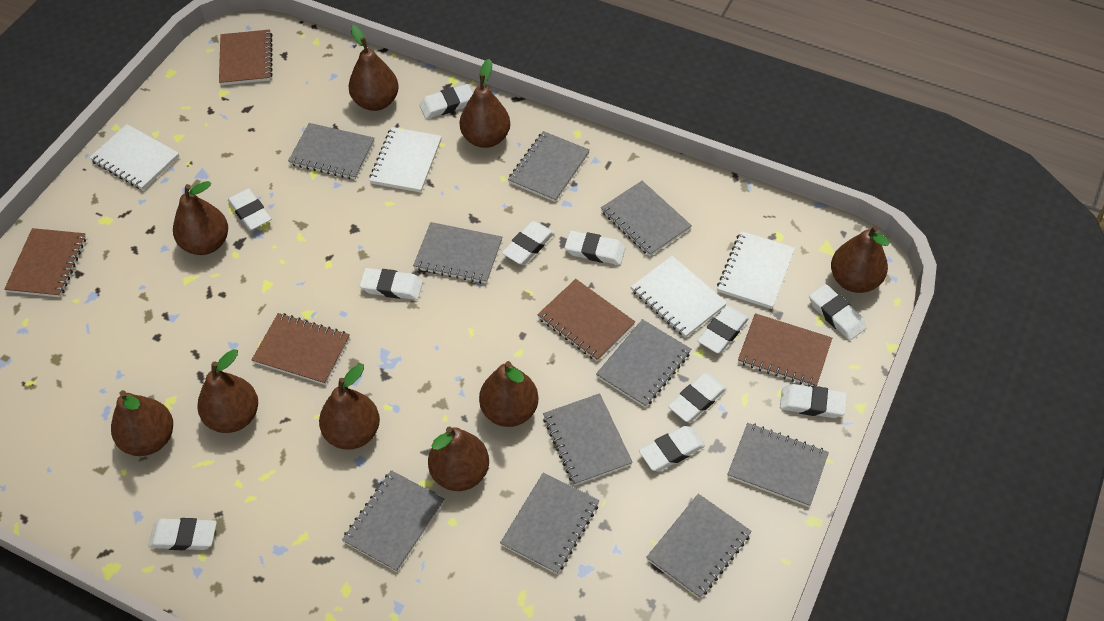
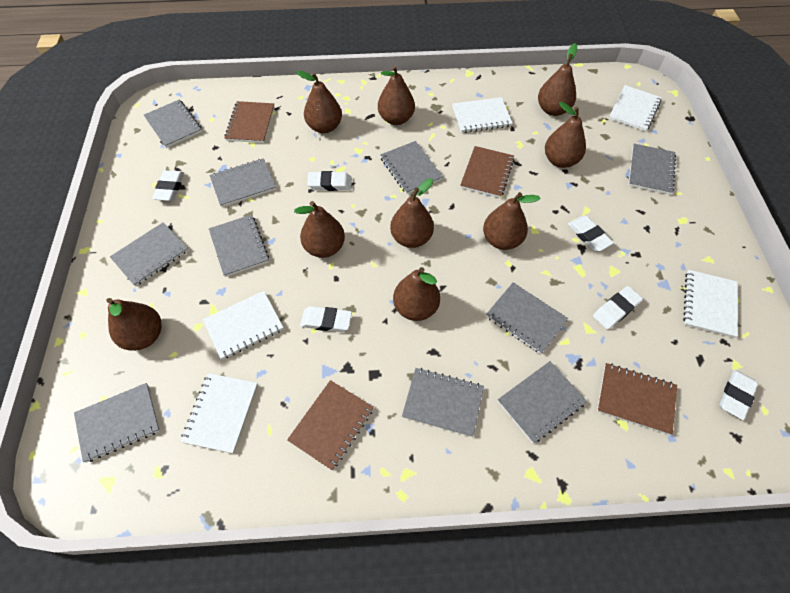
brown notebook: [4,228,86,297] [219,29,272,85] [252,313,350,385] [537,279,635,361] [738,313,832,387] = 5 -> [224,101,275,143] [287,380,374,470] [460,146,514,198] [597,363,677,435] = 4
white eraser: [149,518,217,550] [228,189,271,231] [360,268,423,300] [419,84,473,119] [502,221,555,265] [565,231,625,265] [639,426,705,471] [668,373,727,422] [697,306,749,353] [780,384,847,418] [809,284,866,340] = 11 -> [152,170,184,201] [300,306,352,332] [307,171,352,191] [568,216,614,251] [593,286,643,330] [720,370,758,420] = 6
white notebook: [89,124,179,190] [369,127,442,193] [631,256,727,338] [717,231,795,309] = 4 -> [180,373,258,454] [203,291,284,360] [452,97,513,133] [609,85,662,132] [683,270,738,338] = 5

